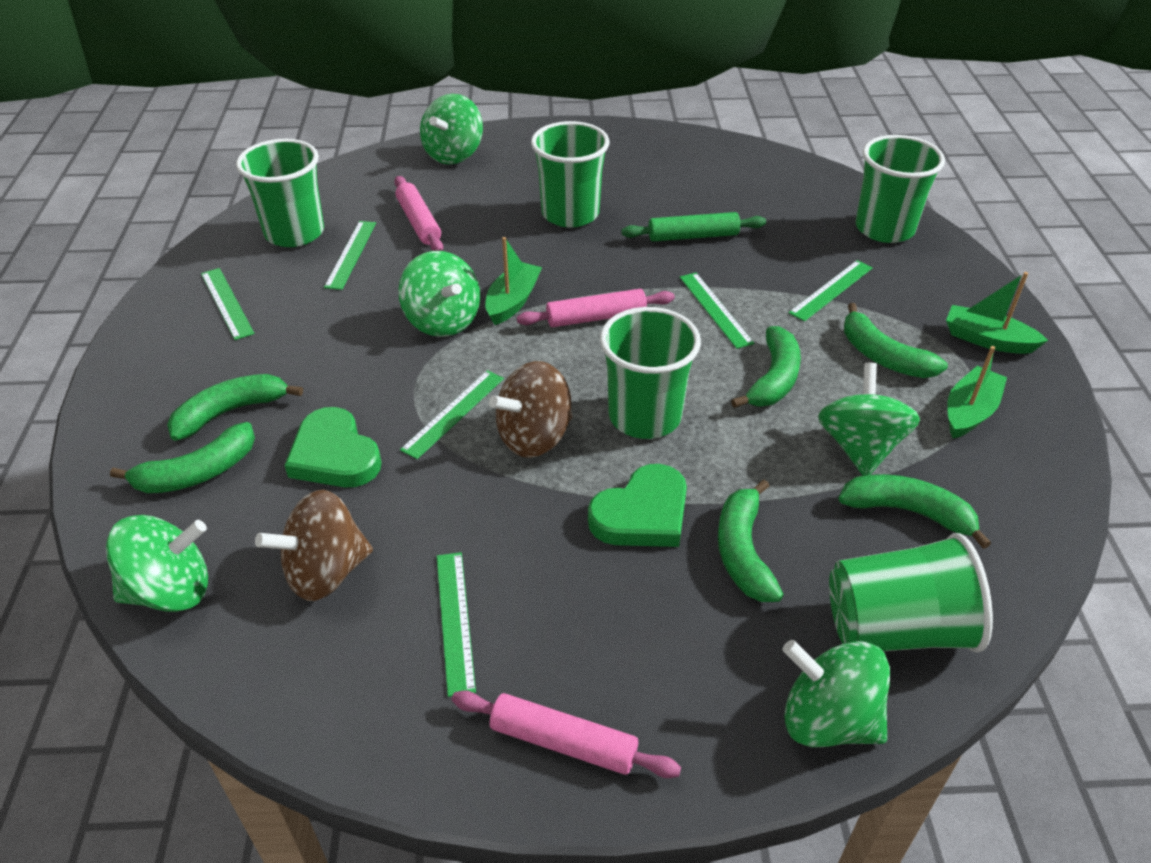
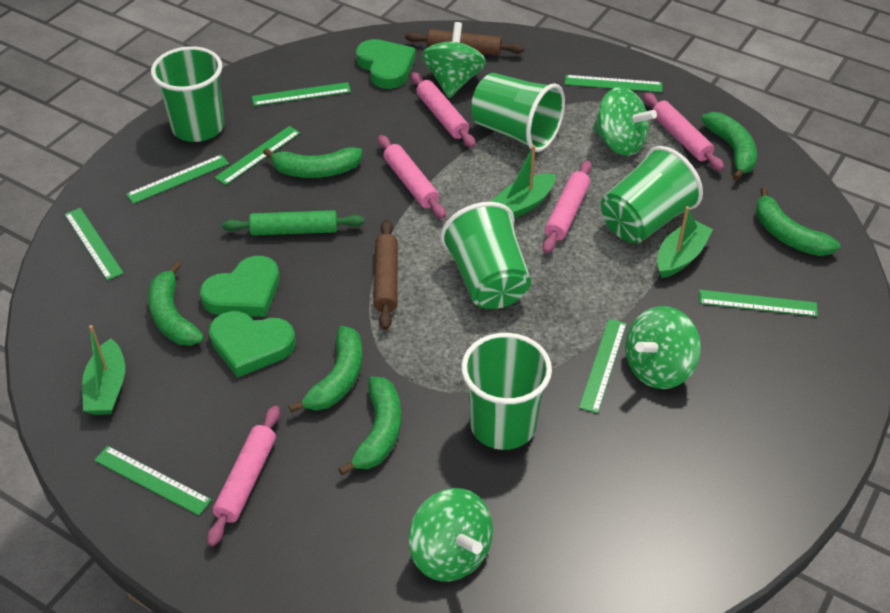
brown rolling pin: none = 0 -> [374,220,398,330] [405,29,525,56] = 2
brown spinning top: [255,490,373,601] [489,361,572,458] = 2 -> none = 0
green heart: [284,407,382,487] [588,464,687,547] = 2 -> [200,256,280,317] [209,311,296,378] [356,39,416,89] = 3
green ruler: [201,268,255,340] [324,221,376,290] [400,370,504,459] [437,552,476,697] [680,273,754,349] [789,260,873,322] = 6 -> [65,208,124,280] [94,446,212,515] [126,154,229,204] [214,126,300,185] [252,82,351,106] [565,75,662,92] [579,319,627,413] [699,290,818,316] = 8
green spinning top: [106,515,208,612] [398,251,480,337] [420,94,483,164] [782,640,890,747] [818,363,920,476] = 5 -> [408,488,493,581] [422,22,486,98] [592,87,657,156] [625,306,701,389] = 4
pink rolling pin: [394,176,443,251] [452,690,681,778] [517,289,675,327] = 3 -> [207,405,280,546] [378,135,446,219] [411,72,476,148] [542,160,592,253] [643,92,724,171] = 5

